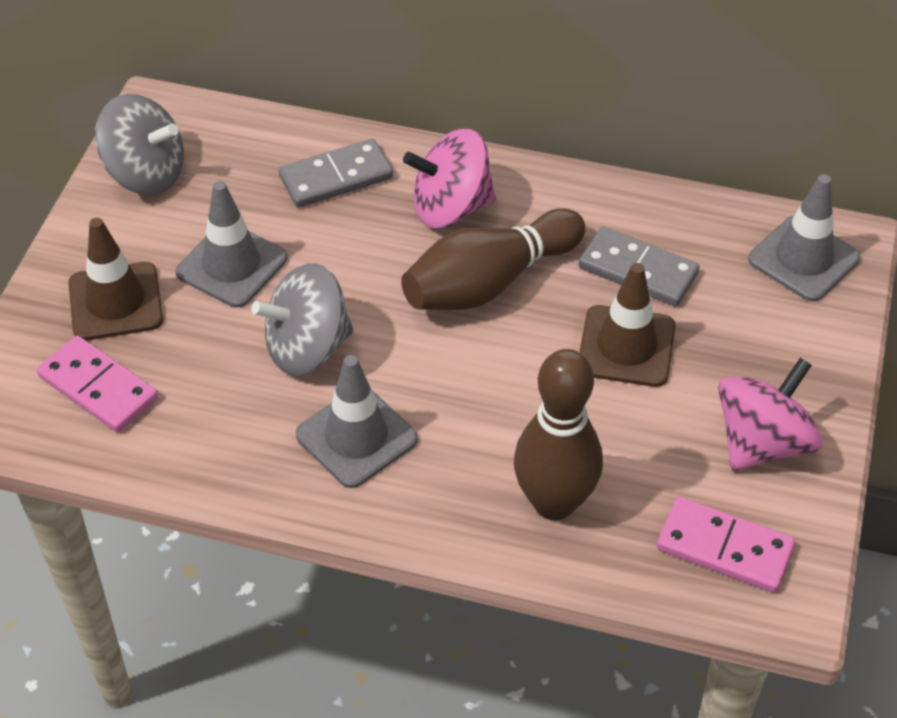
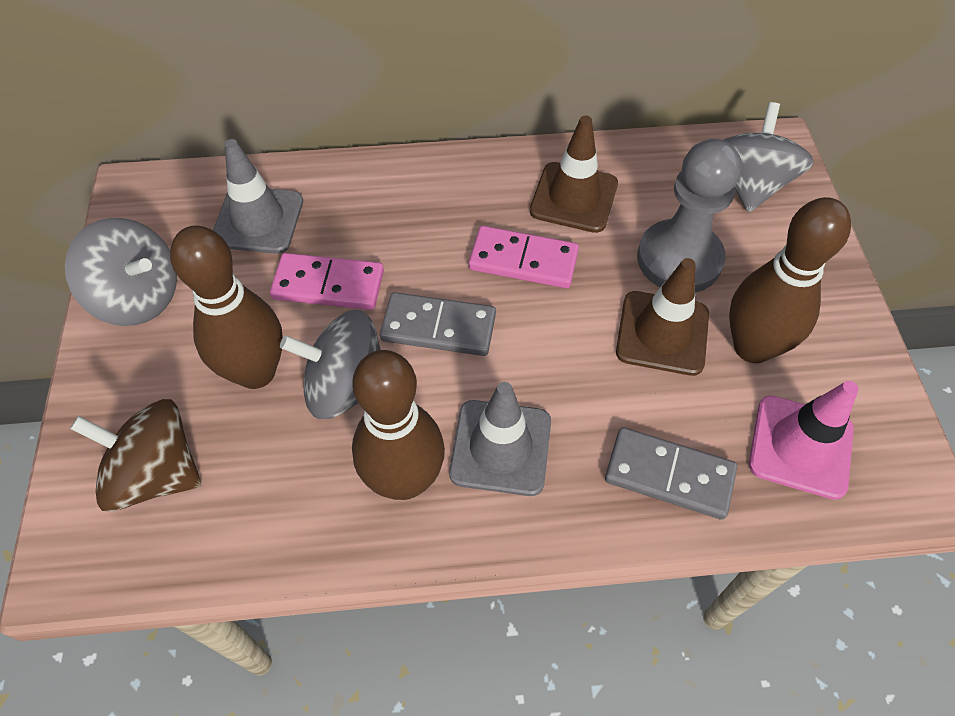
brown bowling pin: [401,208,585,310] [514,349,603,520] = 2 -> [170,225,283,389] [352,350,445,500] [729,197,851,363] = 3
brown spinning top: none = 0 -> [70,399,201,512] = 1
grey pawn: none = 0 -> [637,139,742,293] = 1
grey spinning top: [95,94,184,195] [251,263,353,376] = 2 -> [65,218,177,326] [280,310,381,419] [724,102,814,212] = 3
grey traffic cone: [175,181,288,307] [296,355,418,488] [748,174,860,302] = 3 -> [213,139,303,254] [449,382,551,496] = 2
pink spinning top: [403,129,496,228] [718,358,823,471] = 2 -> none = 0
pink traffic cone: none = 0 -> [749,381,859,500] = 1

